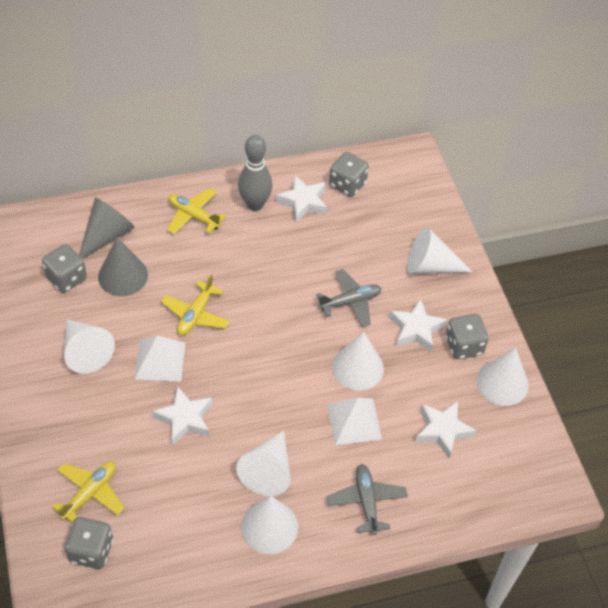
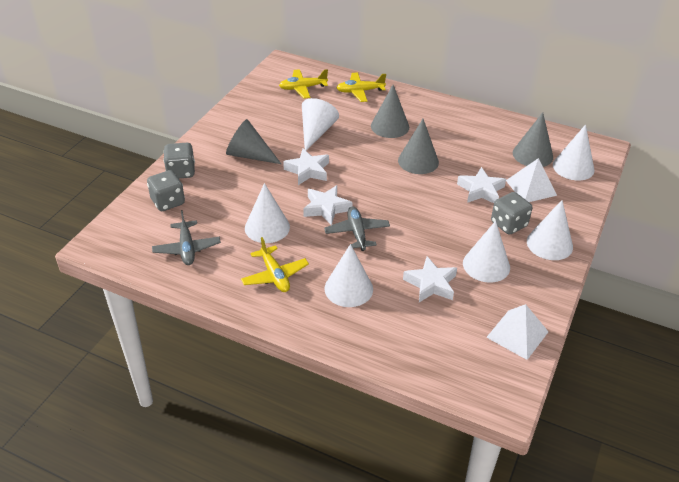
grey bowling pin: [238,135,273,211] = 1 -> none = 0
grey cone: [79,198,135,259] [98,237,148,296] = 2 -> [226,119,281,164] [371,85,409,138] [398,119,439,174] [513,112,553,167] = 4
grey dice: [42,244,87,293] [64,517,113,569] [329,152,369,197] [446,314,489,359] = 4 -> [147,170,185,211] [163,143,195,178] [491,192,532,234] = 3

